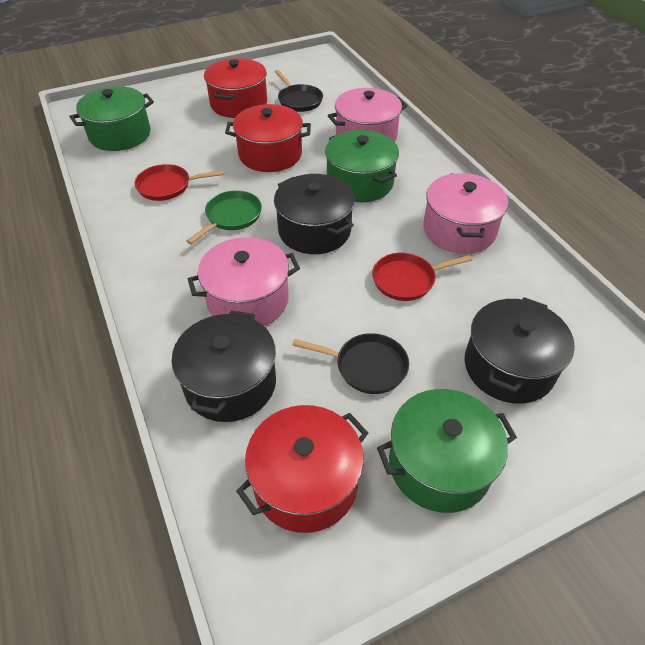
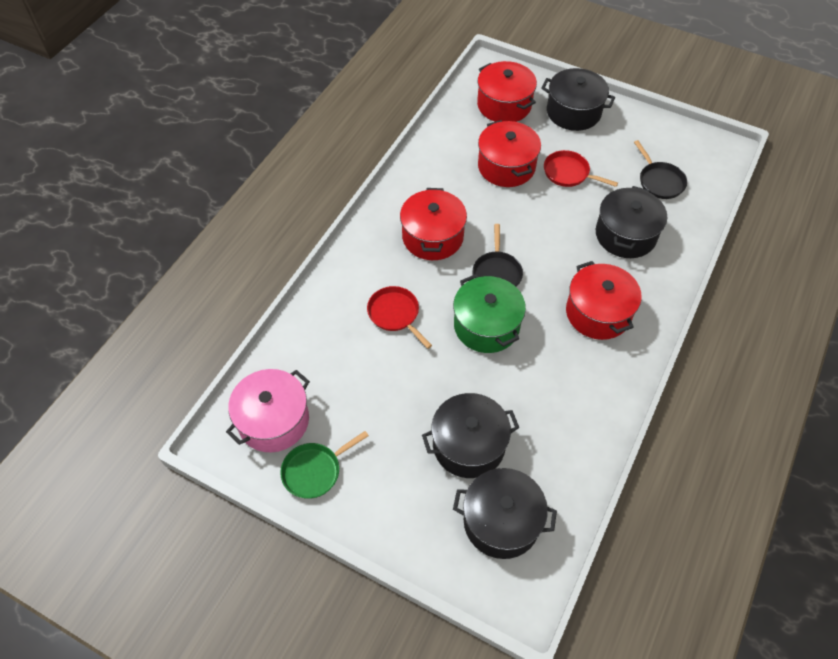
black pot: [171,310,276,422] [274,174,355,254] [464,297,575,404] = 3 -> [422,393,519,478] [453,468,557,559] [541,68,615,131] [596,186,667,258] = 4
green pot: [70,86,154,151] [325,130,399,202] [377,389,517,513] = 3 -> [453,274,526,353] = 1
pink pot: [188,237,300,326] [328,88,408,142] [423,173,508,254] = 3 -> [226,369,310,452] = 1
red pot: [204,58,267,118] [225,104,311,172] [236,405,368,533] = 3 -> [400,188,467,260] [477,61,537,122] [478,120,541,187] [566,261,642,340] = 4

